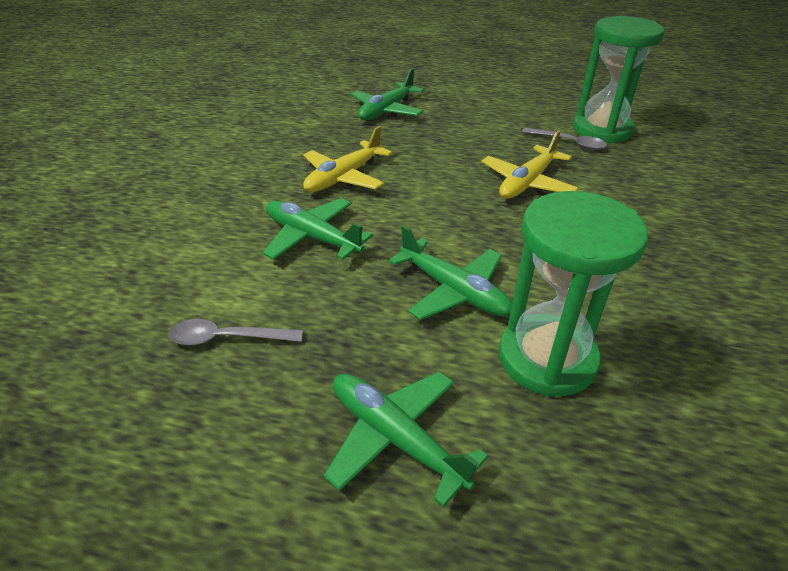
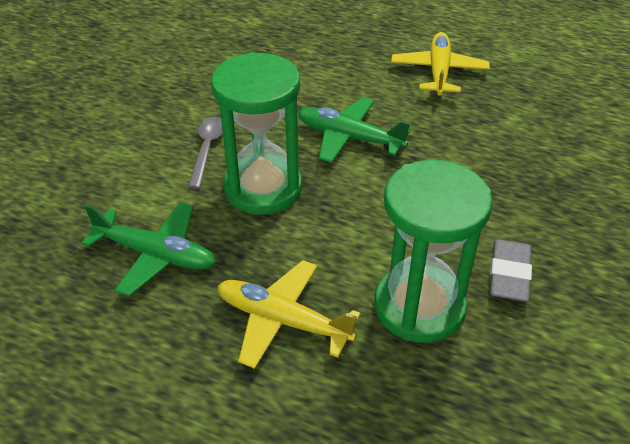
green plane: [262,198,373,260] [324,372,488,507] [351,68,424,120] [389,225,512,320] = 4 -> [82,202,216,296] [298,97,411,163] = 2
grey eraser: none = 0 -> [489,239,532,302] = 1
grey spoon: [168,319,303,345] [522,127,607,150] = 2 -> [188,117,223,189] = 1

